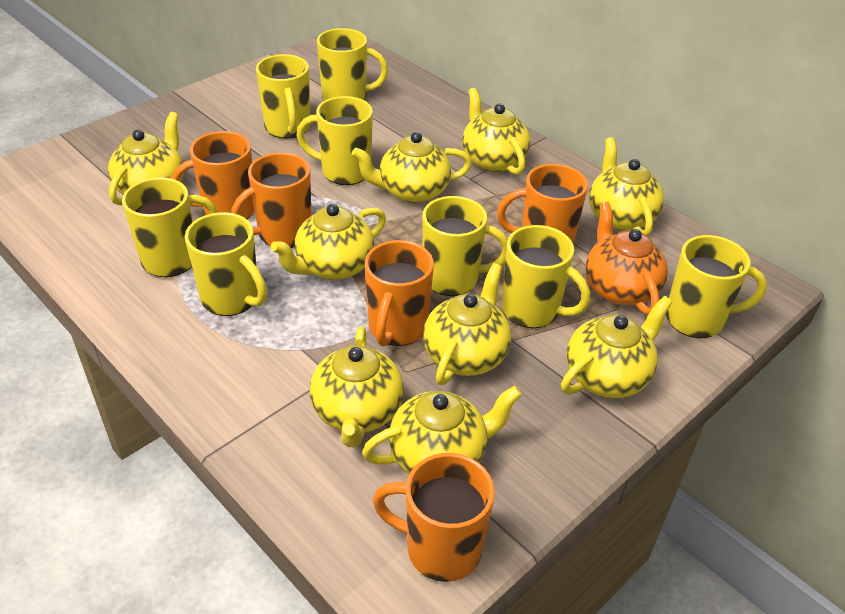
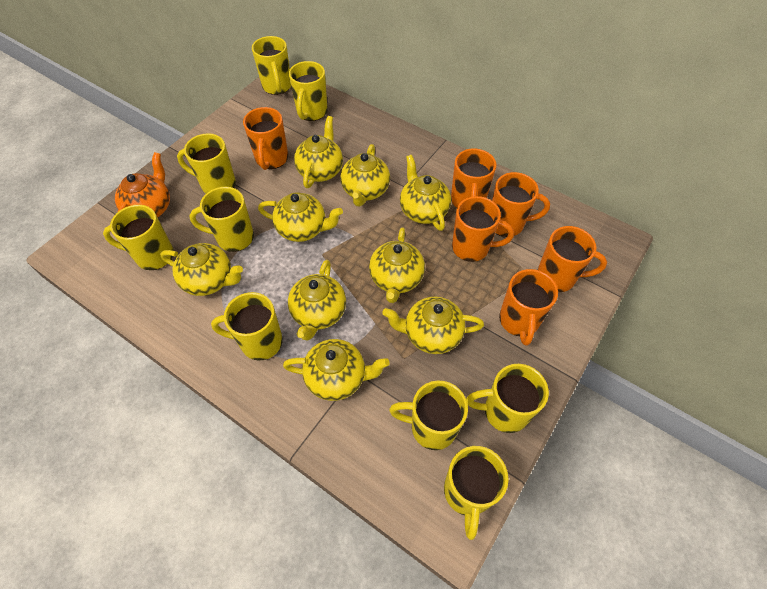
orange mug: [171,131,254,219] [231,153,312,248] [365,240,434,347] [373,453,495,582] [497,164,588,245] = 5 -> [243,107,288,170] [451,148,496,208] [452,196,514,262] [492,172,550,237] [499,269,558,346] [537,226,607,292] = 6
yellow mug: [122,177,218,277] [185,212,267,316] [256,54,311,139] [296,96,373,185] [317,28,388,101] [422,196,508,296] [502,225,590,328] [666,235,767,338] = 8 -> [103,205,174,270] [177,133,236,193] [189,187,254,252] [211,292,283,361] [252,36,291,95] [289,61,328,121] [389,380,468,450] [444,446,509,540] [466,364,549,433] = 9

